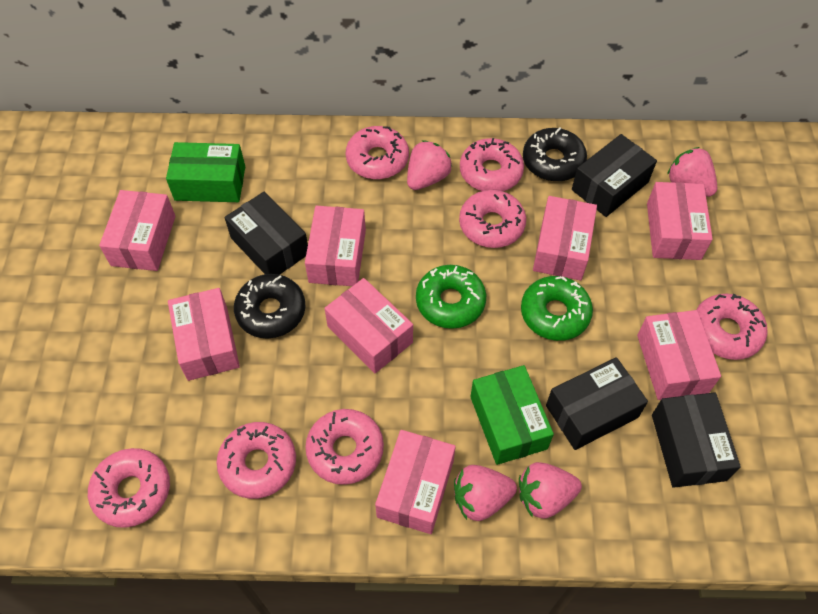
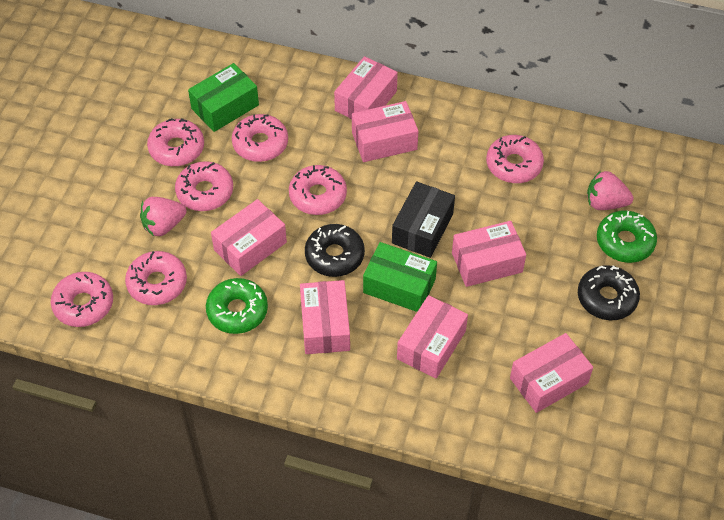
black box: [224,192,308,275] [546,357,648,450] [572,134,657,217] [652,392,741,488] = 4 -> [392,181,455,258] = 1
pink box: [99,190,175,271] [168,288,240,381] [305,206,366,286] [324,278,413,373] [375,430,456,534] [533,196,597,281] [637,310,721,400] [647,182,713,260] = 8 -> [211,199,287,276] [300,280,350,354] [334,56,398,119] [352,101,418,162] [397,295,468,379] [452,221,526,287] [510,333,593,413] = 7
pink strawberry: [407,140,452,190] [454,465,517,521] [519,462,582,519] [667,147,717,197] = 4 -> [140,197,187,236] [587,171,633,210] = 2

